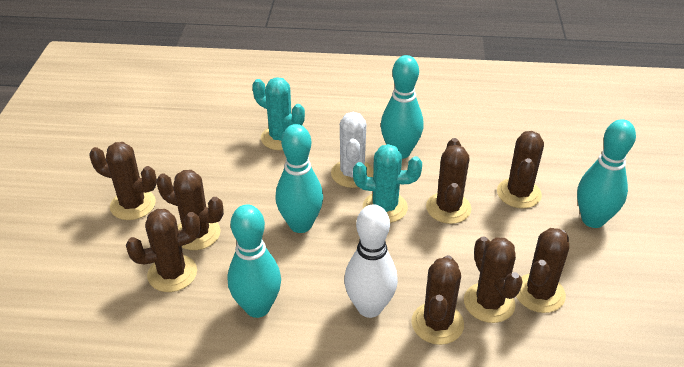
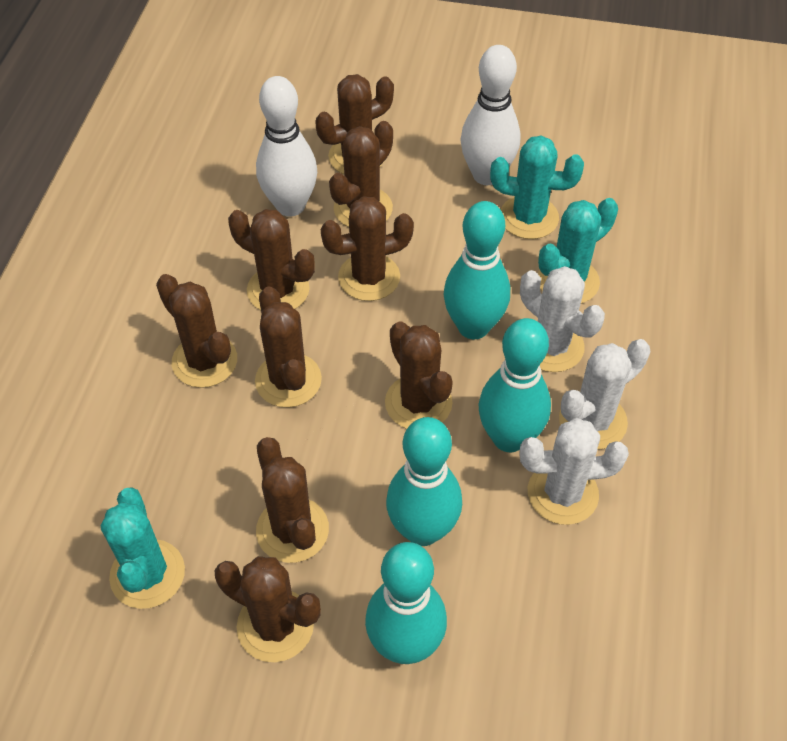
brown cactus: [89,142,157,220] [126,209,201,292] [156,170,224,250] [411,255,464,345] [426,138,472,224] [464,236,523,323] [497,131,544,208] [516,228,569,313] = 8 -> [156,274,237,388] [215,556,321,662] [228,209,315,310] [255,286,322,407] [256,437,329,563] [315,74,394,174] [321,196,414,301] [329,121,393,227] [385,321,453,429] = 9
turquoise cactus: [252,77,305,151] [353,144,422,223] = 2 -> [101,487,185,609] [490,135,584,239] [538,198,618,304] = 3
white bowling pin: [344,204,398,318] = 1 -> [256,76,317,217] [460,45,520,185] = 2
white cactus: [331,112,373,188] = 1 -> [520,266,605,372] [520,418,629,525] [559,339,650,450] = 3

